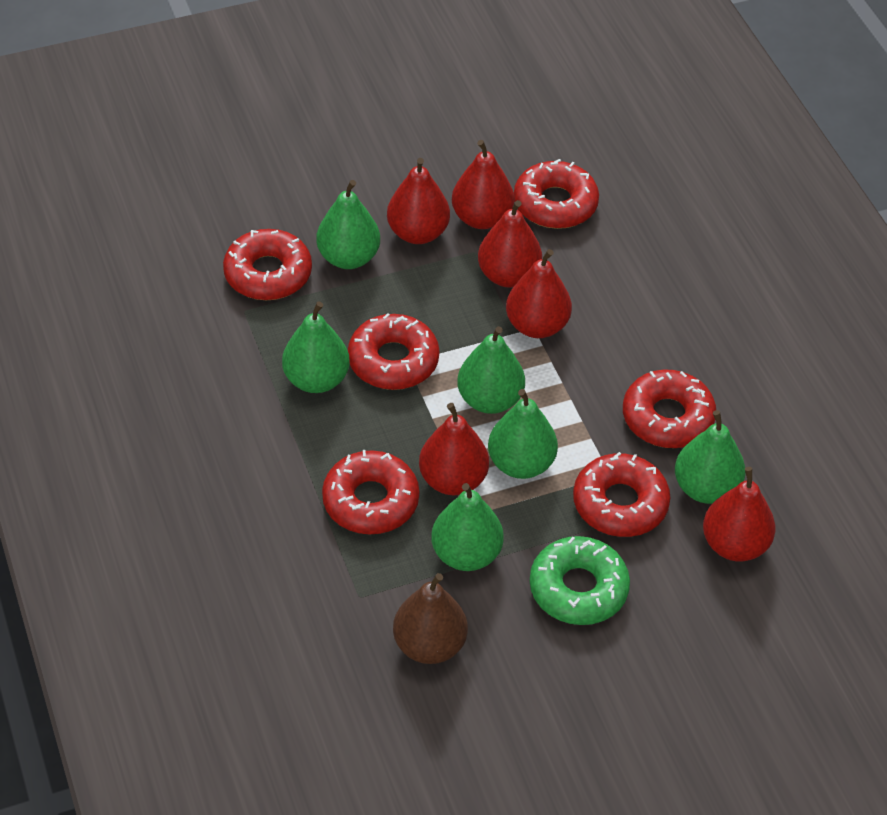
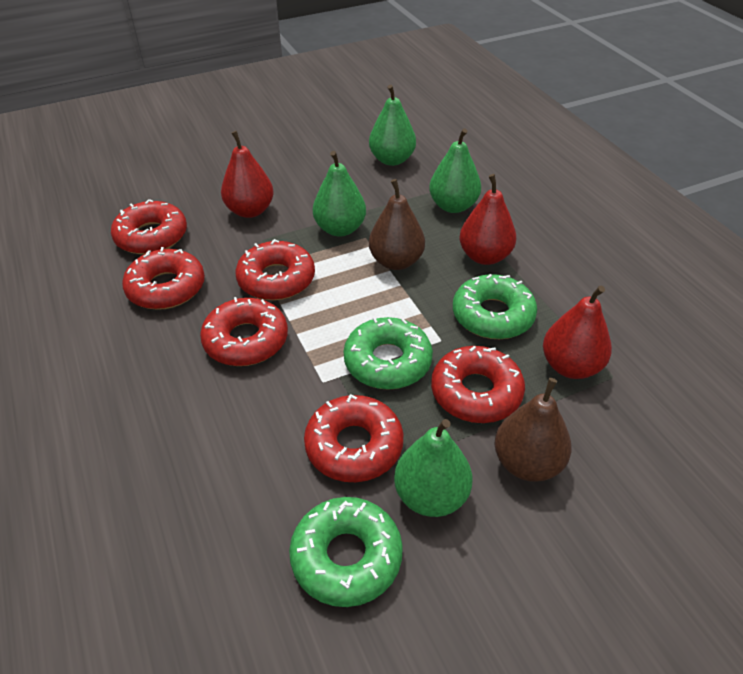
brown pear: [393,573,468,664] = 1 -> [369,179,425,270] [495,378,572,482] = 2
green donut: [530,536,630,625] = 1 -> [289,497,403,607] [344,317,433,390] [453,274,537,339] = 3
green pear: [282,301,350,393] [316,180,380,269] [431,483,504,571] [457,326,525,414] [488,389,558,479] [675,410,745,504] = 6 -> [313,151,366,237] [369,85,416,166] [394,419,473,517] [429,128,481,213] = 4
red pear: [387,158,450,244] [419,403,489,495] [452,140,514,229] [478,200,542,288] [506,249,572,338] [703,467,775,562] = 6 -> [221,131,274,218] [459,174,516,265] [543,286,612,379] = 3

